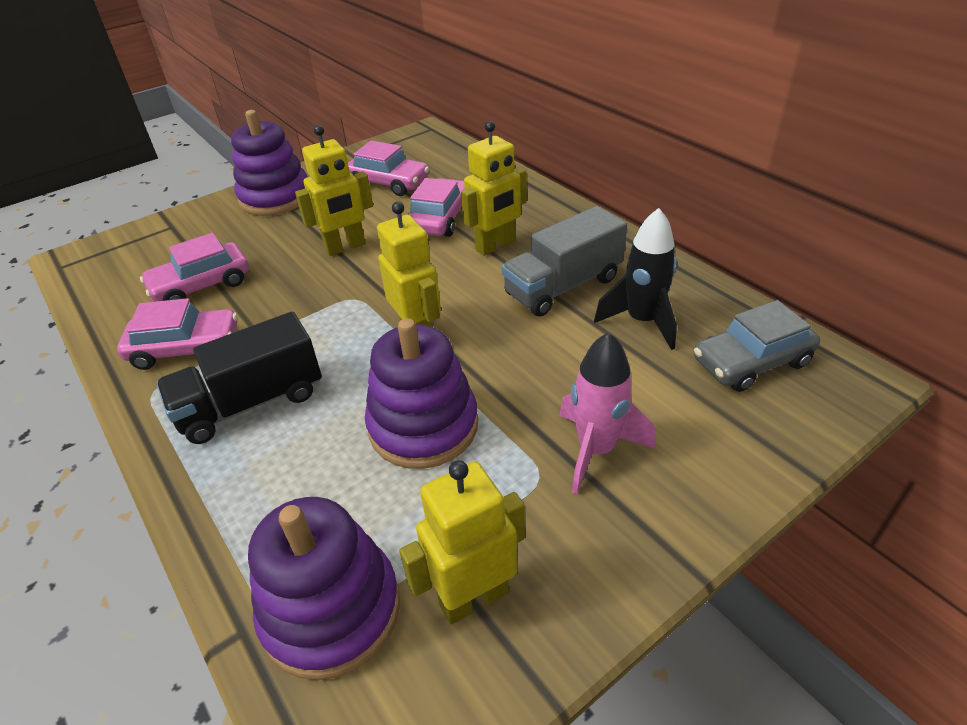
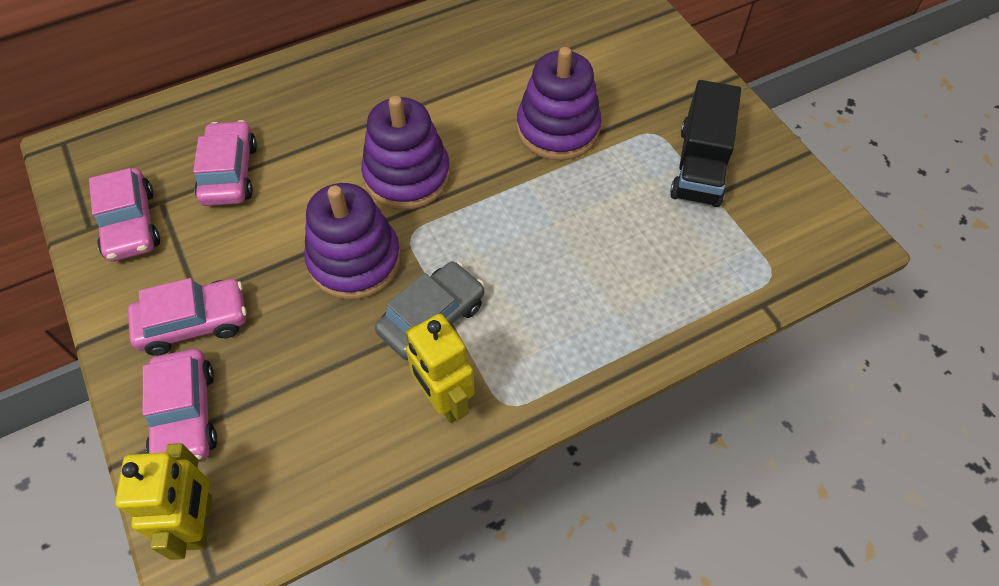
black rocket: [594,208,677,350] = 1 -> none = 0
grey truck: [502,206,627,317] = 1 -> none = 0
pink rocket: [560,332,655,494] = 1 -> none = 0
yellow robot: [295,125,373,256] [377,201,441,327] [399,460,525,624] [461,121,527,256] = 4 -> [115,443,212,560] [405,314,475,423] = 2

